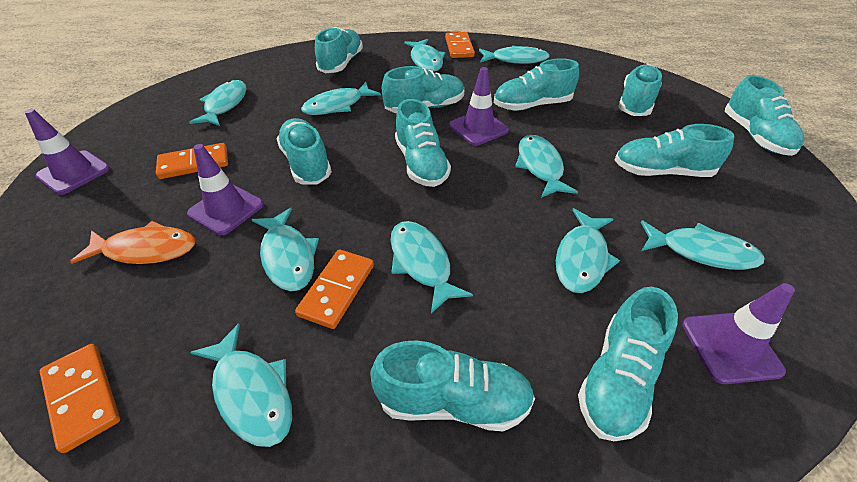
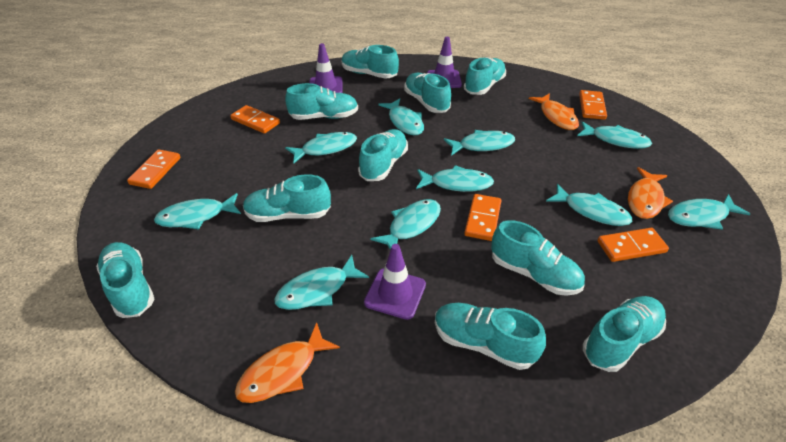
orange domino: [39,344,120,453] [156,143,228,179] [295,249,374,329] [445,32,475,58] = 4 -> [127,149,181,189] [230,105,280,134] [464,194,502,241] [579,90,607,120] [597,228,669,262] = 5
orange fish: [70,221,195,264] = 1 -> [235,322,340,403] [529,93,579,130] [628,167,673,219] = 3
purple traffic cone: [25,109,110,195] [187,144,264,235] [449,67,509,146] [682,283,795,384] = 4 -> [309,43,343,93] [364,244,426,320] [427,37,462,88] = 3

